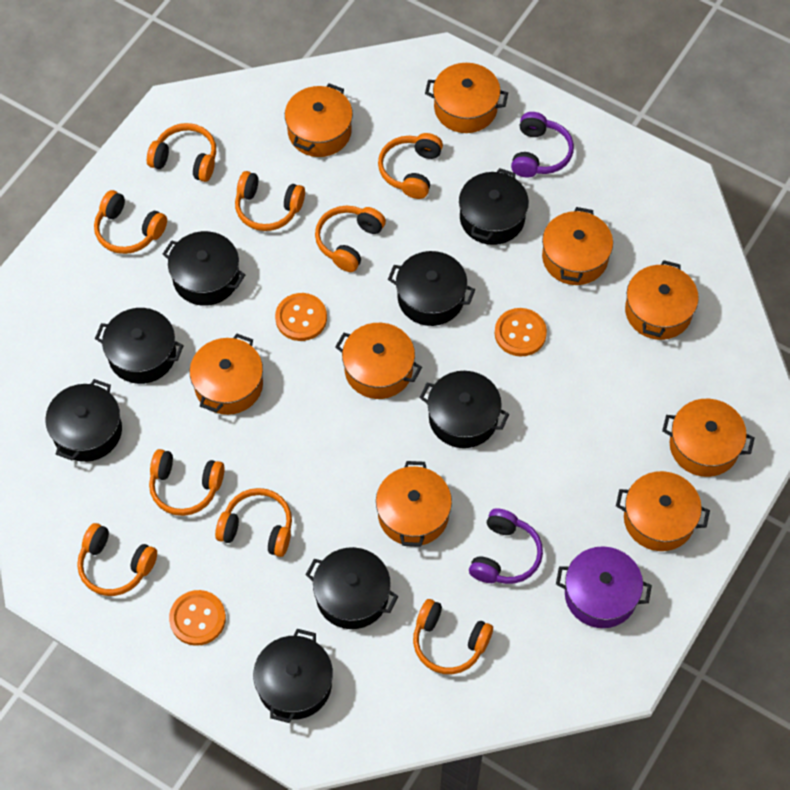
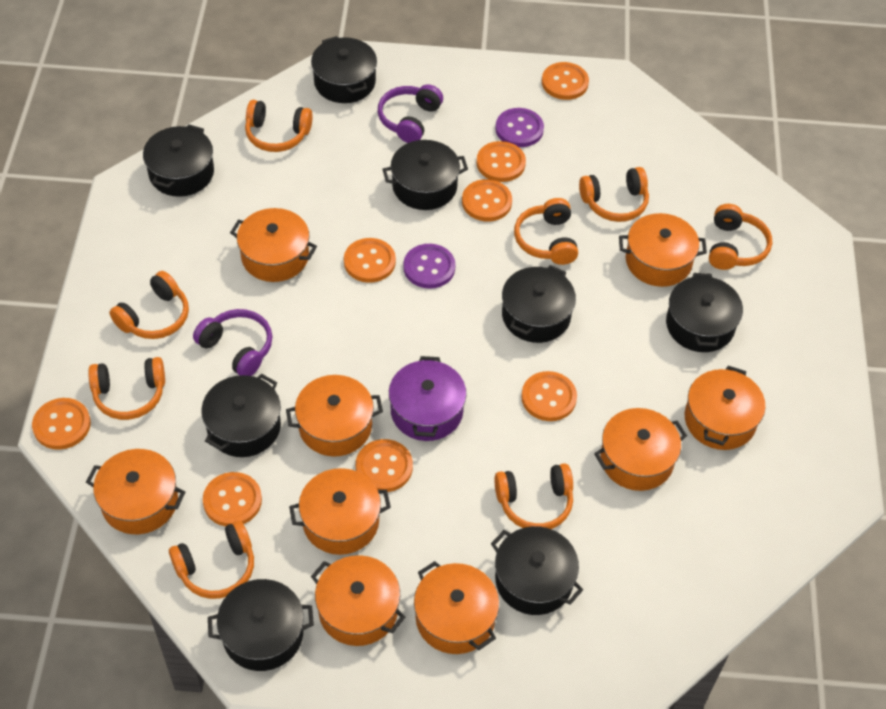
orange button: [169,590,226,646] [275,293,327,341] [495,308,547,356] = 3 -> [32,398,91,450] [203,472,262,526] [344,238,396,283] [356,439,413,492] [462,179,512,221] [477,141,526,182] [521,371,577,421] [542,62,589,100] = 8
orange headphones: [77,523,157,596] [94,190,167,254] [147,123,216,182] [149,449,225,516] [215,488,292,557] [235,171,305,231] [315,206,386,272] [378,133,443,199] [413,599,493,674] = 9 -> [88,357,165,420] [109,271,189,339] [169,521,254,599] [245,100,312,152] [494,463,573,529] [514,198,578,265] [579,167,649,222] [709,204,772,270] = 8
purple button: none = 0 -> [403,244,455,289] [495,108,544,147] = 2

